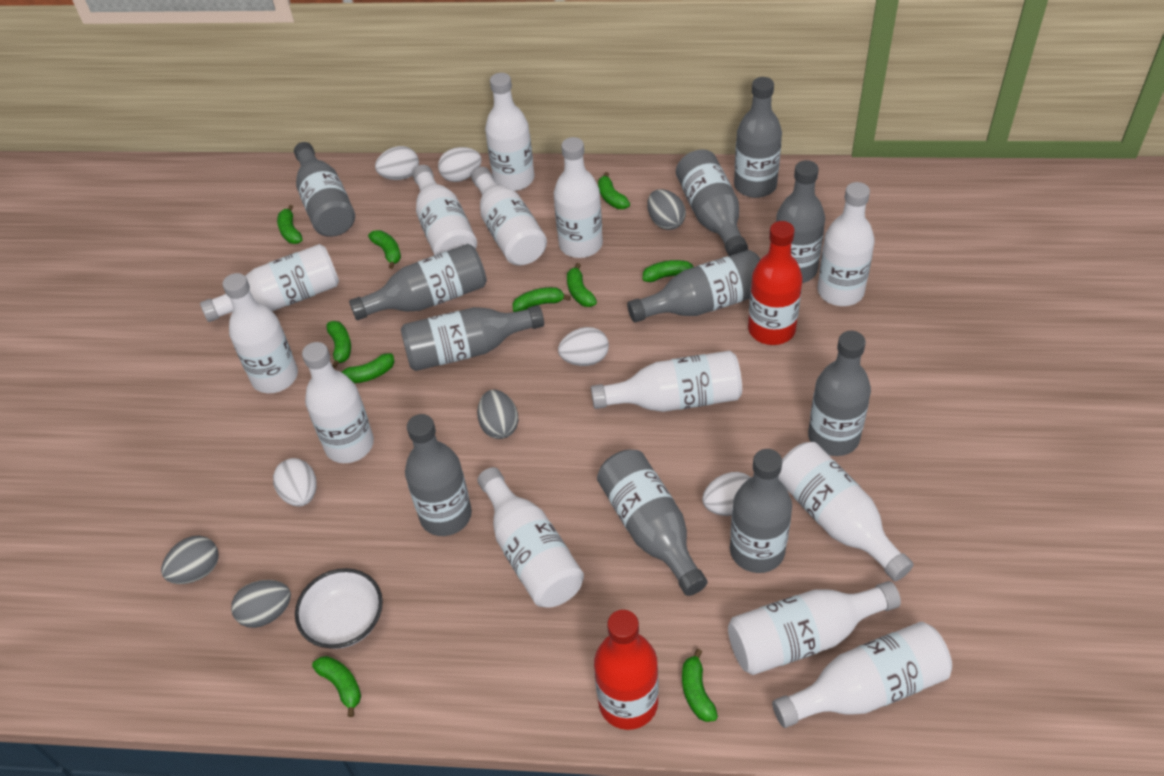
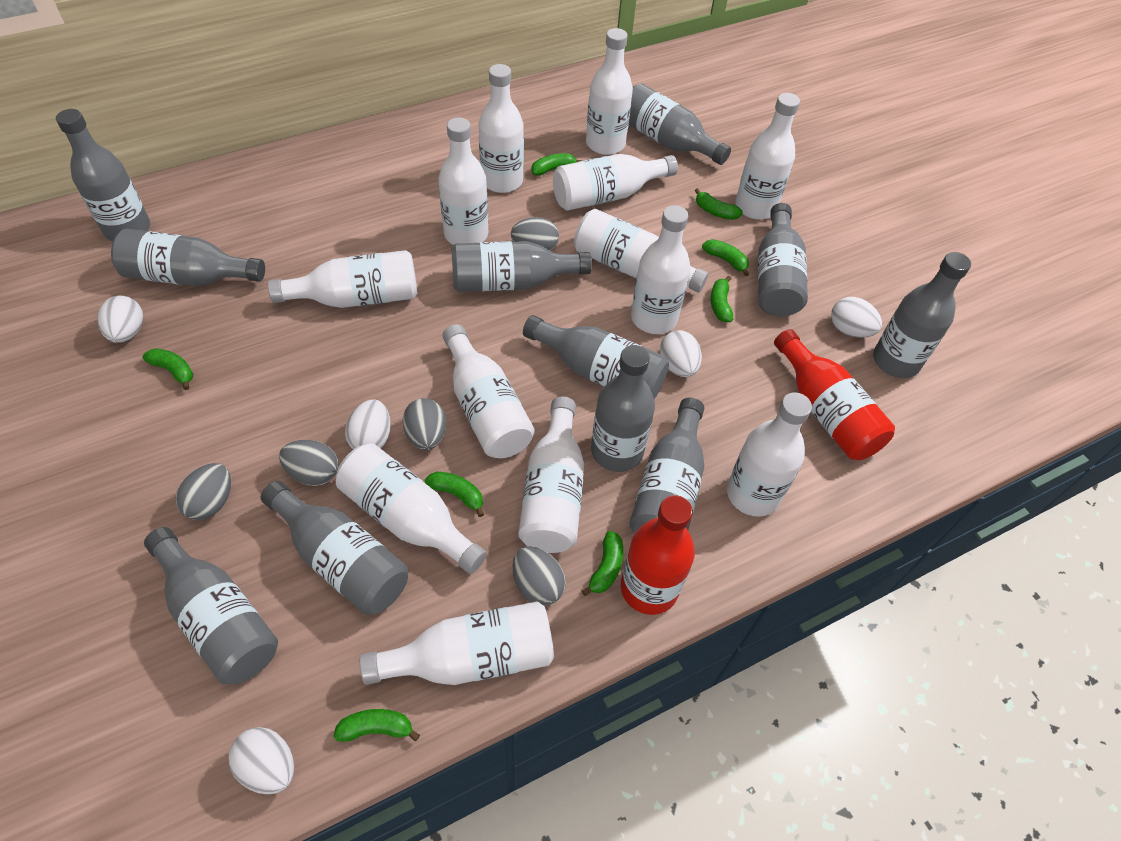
green banana: [277,205,302,244] [312,656,361,717] [326,321,351,368] [341,353,394,383] [368,230,401,269] [513,287,571,312] [567,263,597,307] [598,172,630,209] [643,260,693,282] [682,649,718,722] = 10 -> [142,348,193,390] [333,709,420,742] [424,472,484,517] [531,153,582,176] [582,531,623,596] [695,188,743,220] [702,239,749,276] [711,276,733,322] = 8
grey egg: [161,536,219,584] [231,580,291,628] [477,390,518,439] [647,189,686,230] = 4 -> [175,463,231,520] [279,440,338,486] [403,398,446,450] [511,217,559,251] [513,546,566,606] = 5
white bowl: [295,568,383,649] = 1 -> none = 0

